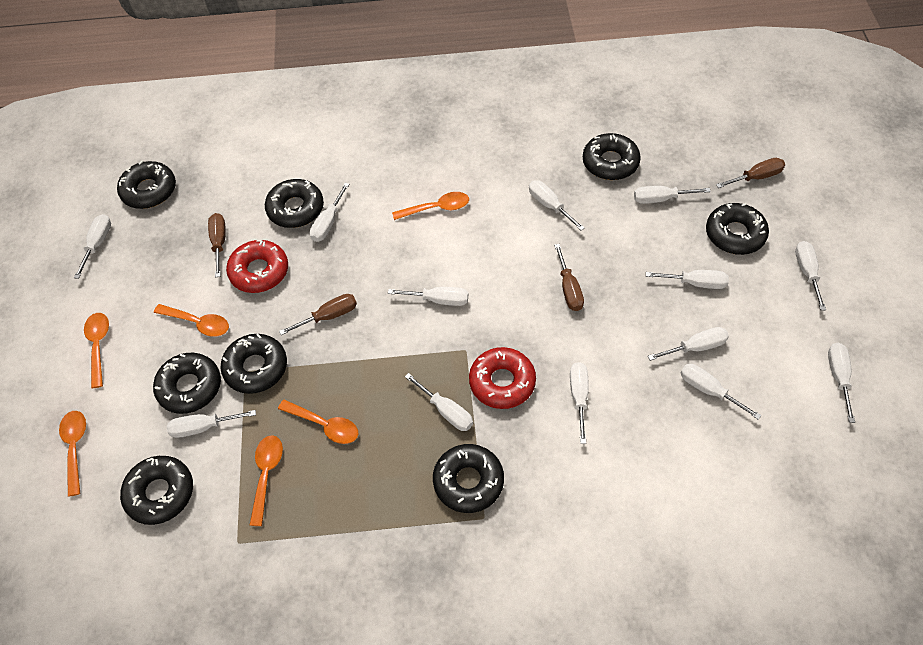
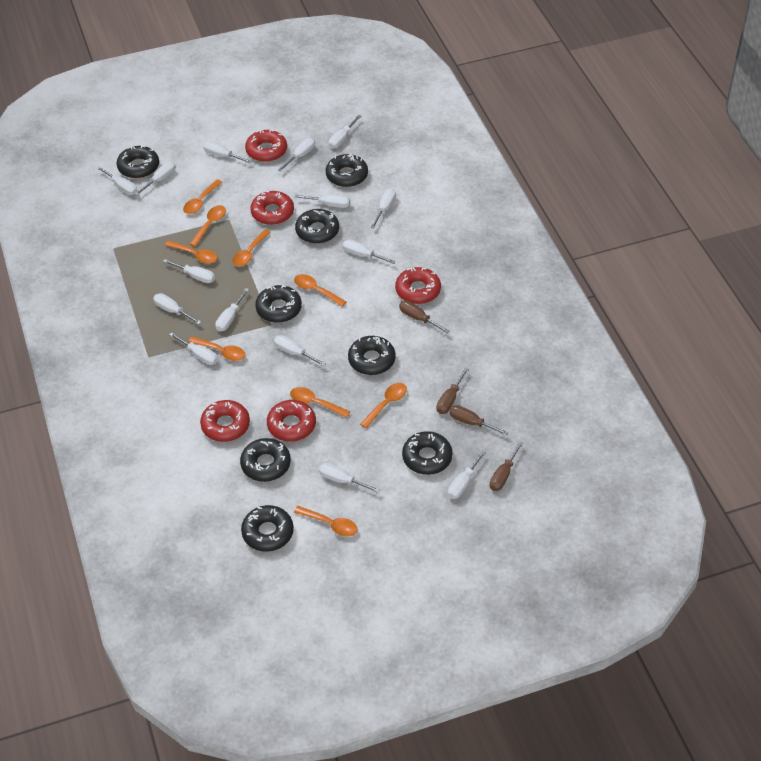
orange spoon: [59,411,86,497] [84,313,109,388] [154,304,229,337] [250,435,283,526] [278,400,358,444] [392,192,469,220] = 6 -> [165,240,217,264] [183,180,222,214] [188,336,245,361] [190,205,226,247] [232,229,271,267] [290,387,350,418] [294,274,346,307] [294,506,358,537] [360,383,407,428] = 9
red donut: [226,240,288,293] [469,347,536,409] = 2 -> [200,400,250,442] [245,129,287,162] [250,191,294,225] [267,400,316,442] [395,267,441,304] = 5
white screwdriver: [74,214,111,279] [167,410,256,438] [310,183,349,242] [388,287,468,306] [405,373,473,431] [529,180,585,231] [570,362,589,444] [634,186,711,204] [646,270,729,289] [648,327,729,361] [681,364,762,420] [795,241,826,311] [828,343,855,423] = 13 -> [97,166,137,195] [135,162,175,195] [153,293,201,324] [163,259,215,283] [169,332,218,365] [203,141,251,163] [215,288,249,332] [274,335,326,366] [278,138,315,171] [295,195,350,208] [319,463,380,493] [329,115,361,149] [343,240,396,264] [370,189,396,228] [448,450,486,499] = 15

